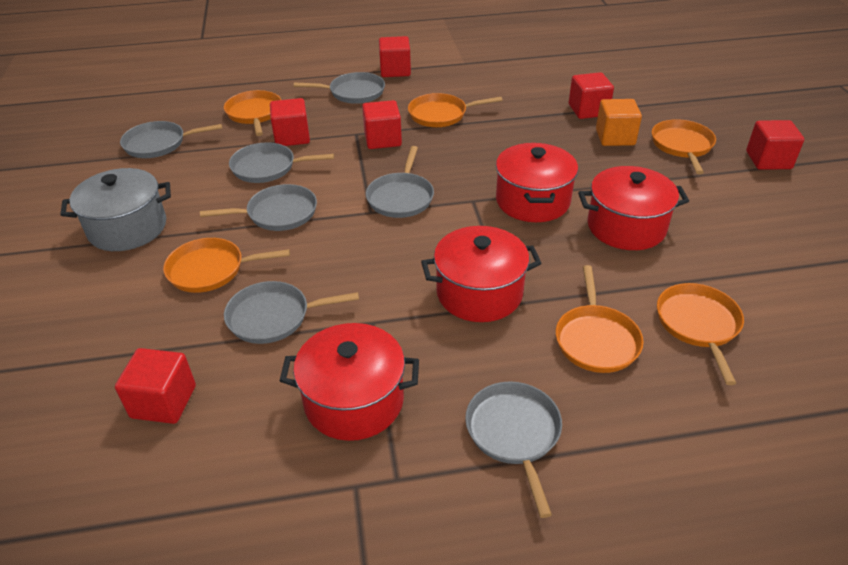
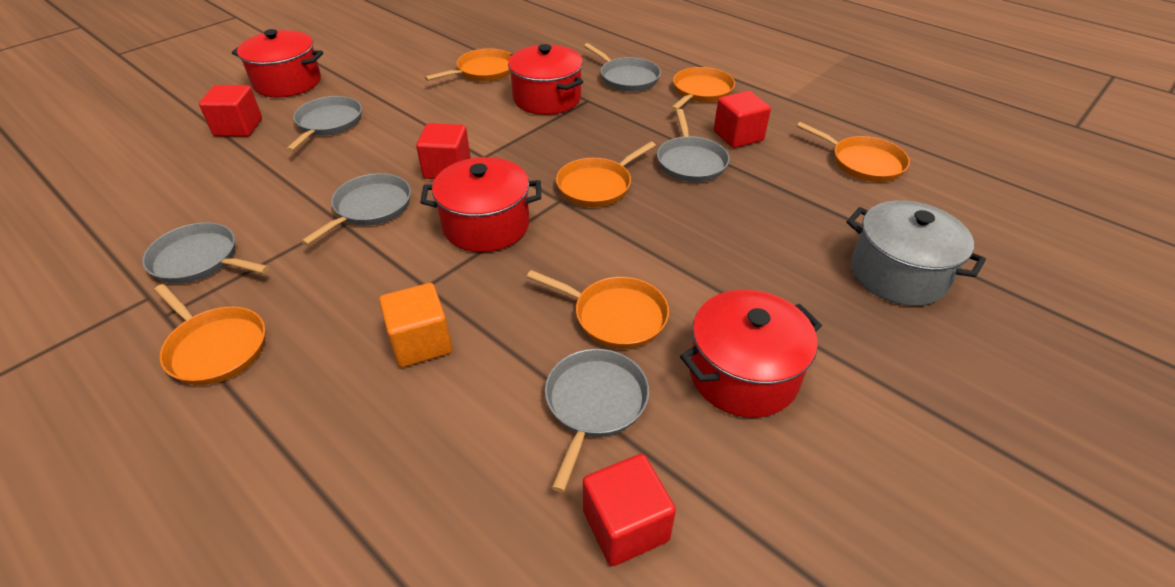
grey pan: [120,121,222,158] [200,184,317,231] [224,281,359,344] [229,142,334,183] [294,72,385,104] [366,146,434,218] [465,381,562,518] = 7 -> [142,222,269,284] [286,96,362,152] [301,173,411,245] [545,349,649,493] [584,43,661,91] [657,109,730,182] = 6
red cube: [115,348,196,424] [270,98,310,146] [362,100,402,149] [379,36,411,77] [569,72,614,119] [746,120,804,170] = 6 -> [199,85,262,137] [416,123,471,179] [583,454,676,566] [714,91,771,148] = 4

